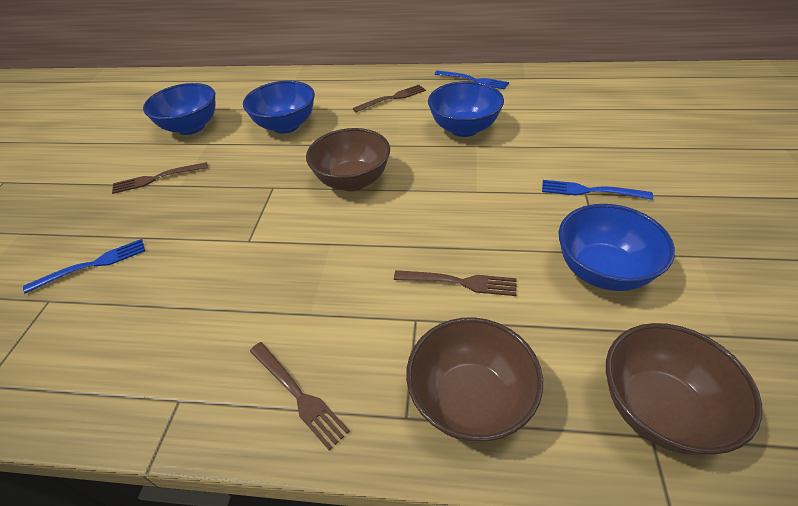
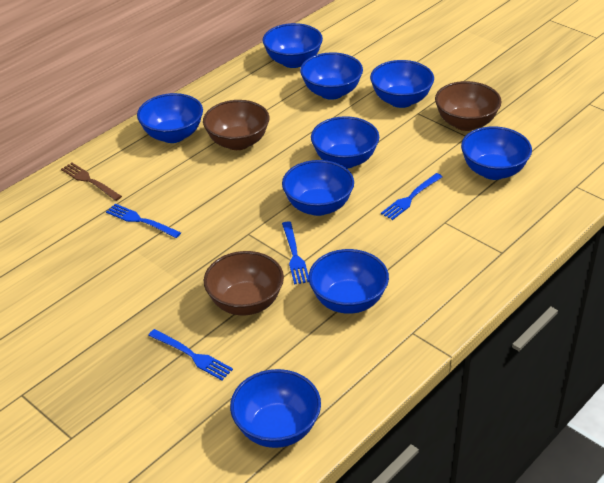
blue bowl: [143,83,215,135] [243,81,315,134] [428,81,504,137] [559,204,675,291] = 4 -> [137,93,203,143] [230,369,321,448] [263,23,323,68] [282,160,354,216] [300,52,363,100] [309,249,389,314] [311,116,379,169] [370,60,434,108] [461,126,532,180] = 9
blue fork: [23,239,145,294] [434,71,509,89] [542,180,653,200] = 3 -> [106,204,181,238] [148,329,233,380] [282,221,309,284] [381,173,443,220] = 4
brown fork: [112,162,208,194] [250,342,350,450] [352,85,426,112] [394,270,517,296] = 4 -> [61,163,122,201] = 1

